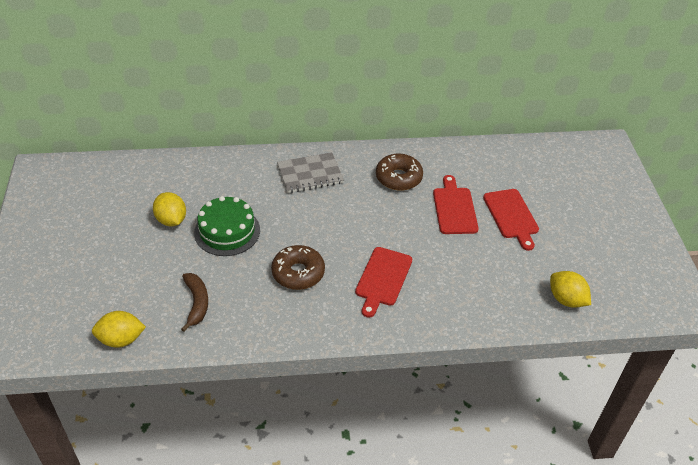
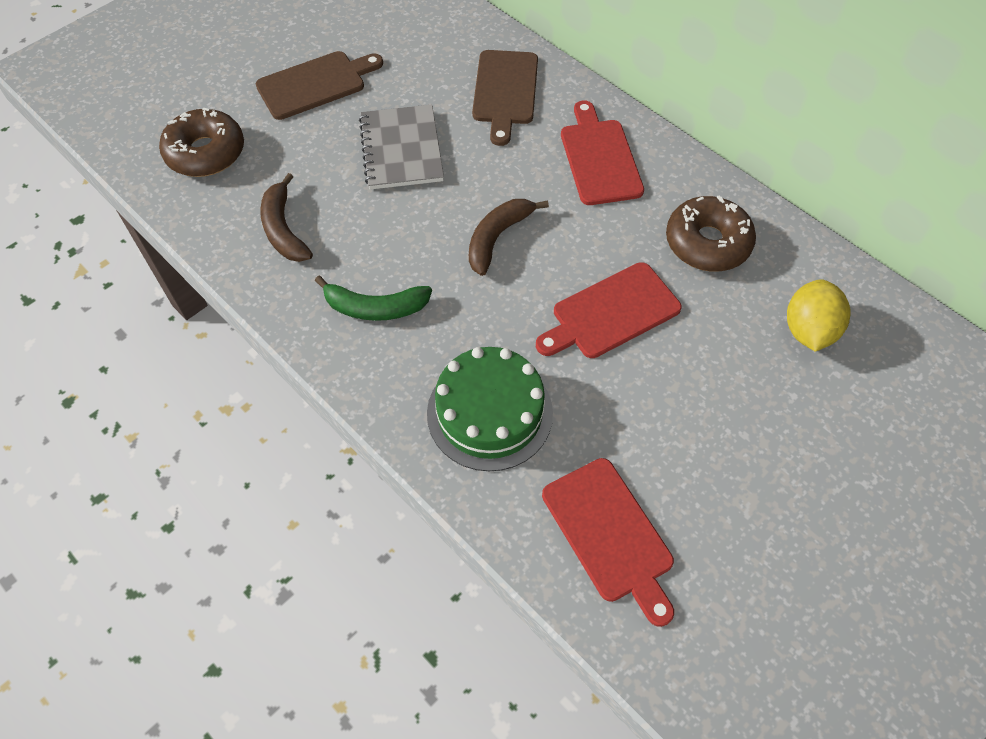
brown banana: [181,273,208,332] = 1 -> [260,173,313,262] [469,199,549,276] = 2
brown cutting board: none = 0 -> [256,51,383,120] [472,50,538,146] = 2
green banana: none = 0 -> [315,276,432,321] = 1
yellow lemon: [92,311,146,348] [153,192,186,226] [550,271,591,308] = 3 -> [787,279,851,352] = 1

